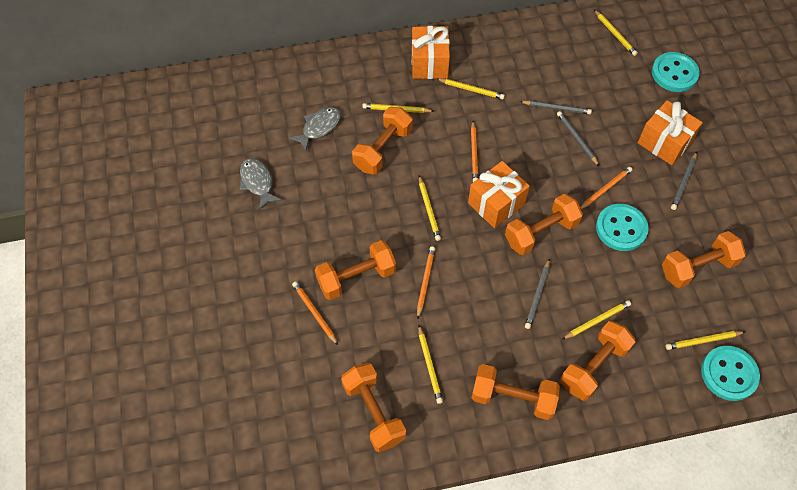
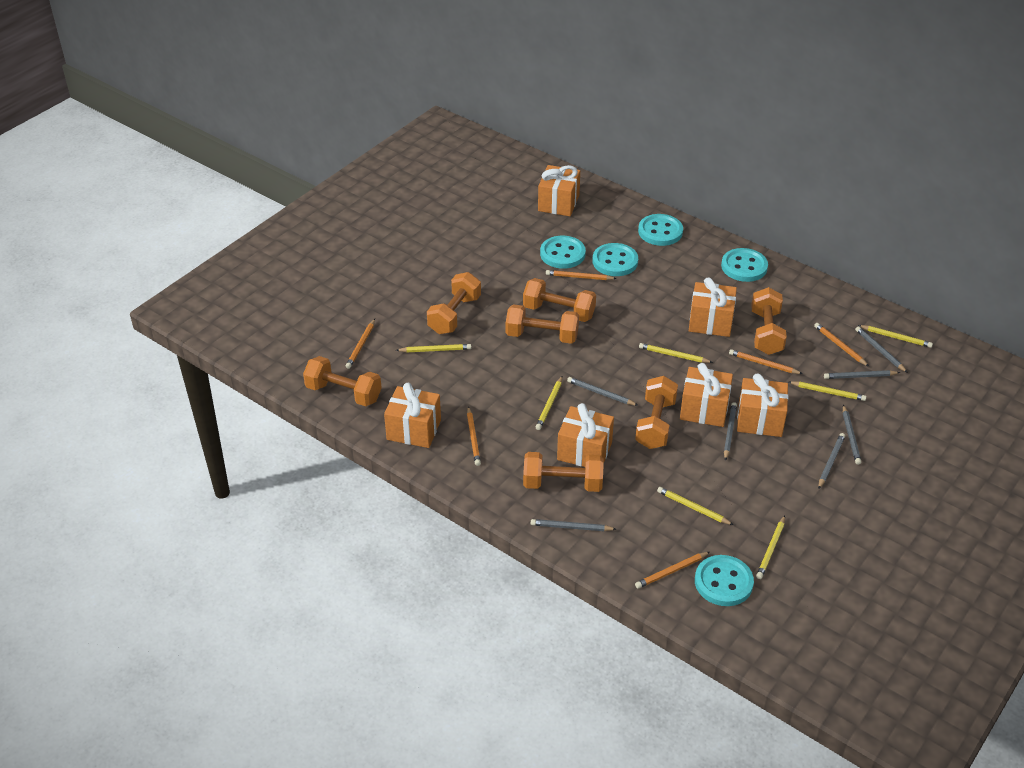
grey fish: [239,158,282,211] [289,107,341,151] = 2 -> none = 0
grey pencil: [519,100,592,114] [525,258,550,329] [557,111,600,167] [671,152,697,210] = 4 -> [531,519,616,531] [567,377,639,406] [724,402,737,461] [818,433,845,489] [824,370,900,379] [843,405,861,465] [855,326,908,373] = 7
orange gift: [412,26,450,79] [468,161,530,228] [638,100,703,165] = 3 -> [384,383,441,448] [538,165,580,216] [557,403,614,467] [680,363,733,427] [689,278,737,337] [737,373,788,437] = 6
orange pencil: [292,281,338,345] [417,246,435,319] [471,121,478,182] [580,167,632,209] = 4 -> [346,319,375,369] [467,406,481,466] [546,270,617,280] [635,552,710,589] [729,349,803,374] [814,323,869,367] = 6
turquoise button: [596,204,649,251] [652,52,700,92] [701,346,760,401] = 3 -> [540,236,586,269] [593,243,638,276] [638,214,683,246] [695,555,754,606] [721,248,768,282] = 5

